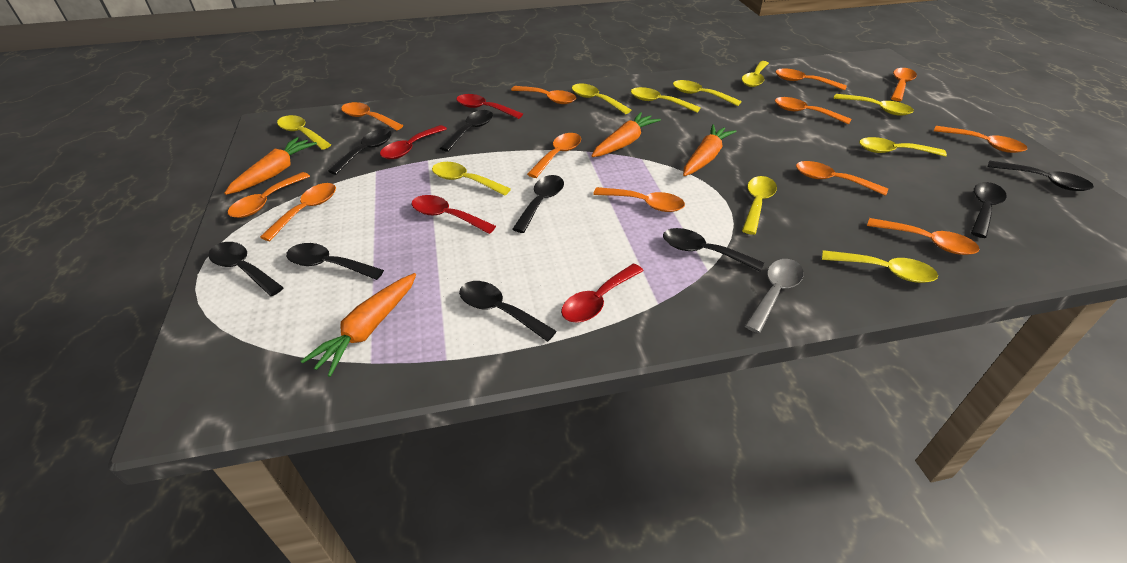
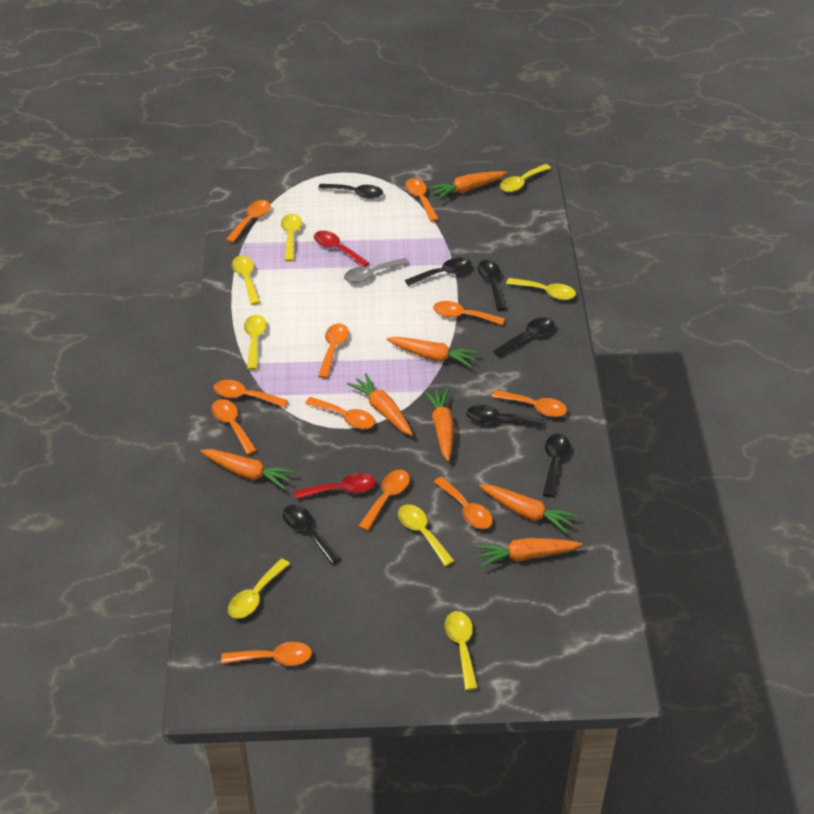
black spoon: [208,242,284,296] [286,243,384,280] [328,129,392,175] [440,110,493,152] [459,281,557,342] [513,175,564,233] [663,228,764,272] [971,182,1007,238] [987,161,1094,191] = 9 -> [283,505,341,564] [318,184,383,199] [405,258,471,286] [466,405,544,428] [478,260,507,311] [493,317,554,357] [543,434,570,497] = 7
orange carrot: [224,137,317,195] [301,273,416,377] [592,112,661,157] [683,124,736,176] = 4 -> [200,449,295,489] [347,373,413,436] [387,337,478,368] [424,388,454,462] [429,171,507,200] [476,538,582,567] [479,484,577,534] = 7
orange spoon: [228,172,310,218] [260,183,336,241] [341,102,403,130] [511,86,576,104] [527,133,581,178] [593,187,685,212] [775,68,847,90] [775,97,851,125] [796,161,888,196] [867,218,980,255] [891,68,917,101] [934,126,1027,153] = 12 -> [211,399,257,455] [214,380,288,408] [221,642,312,666] [226,200,270,243] [305,397,375,429] [318,323,349,378] [358,470,410,531] [405,178,439,222] [433,301,505,325] [434,477,493,529] [492,390,567,417] = 11
red spoon: [380,125,447,159] [412,195,496,234] [457,94,523,119] [561,264,644,323] = 4 -> [294,473,376,499] [314,231,369,267] = 2
yellow spoon: [277,115,331,150] [432,162,511,196] [572,83,631,114] [631,87,701,113] [673,80,742,106] [742,61,769,87] [742,176,777,235] [822,250,938,283] [834,94,914,116] [859,137,947,157] = 10 -> [228,558,290,618] [232,256,260,305] [244,315,267,370] [281,214,302,262] [398,504,454,566] [445,611,478,690] [500,164,551,192] [506,278,576,300] = 8

